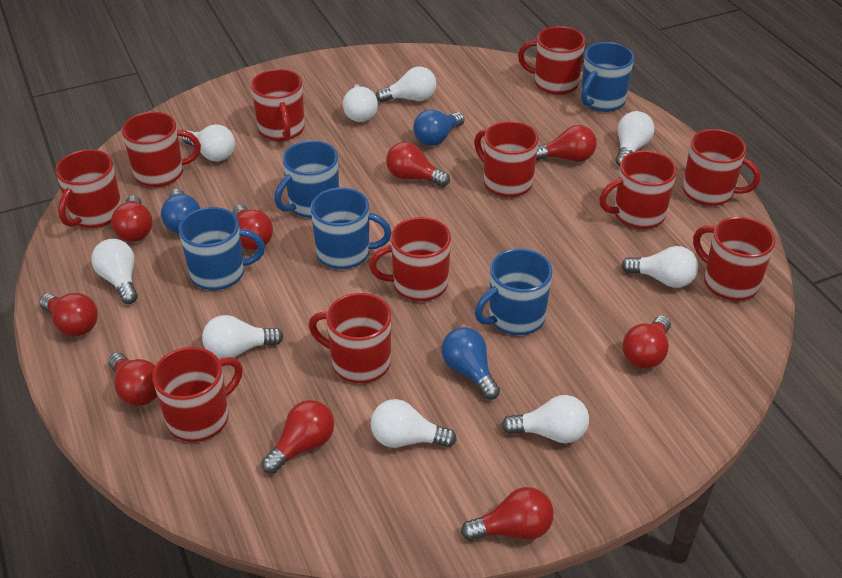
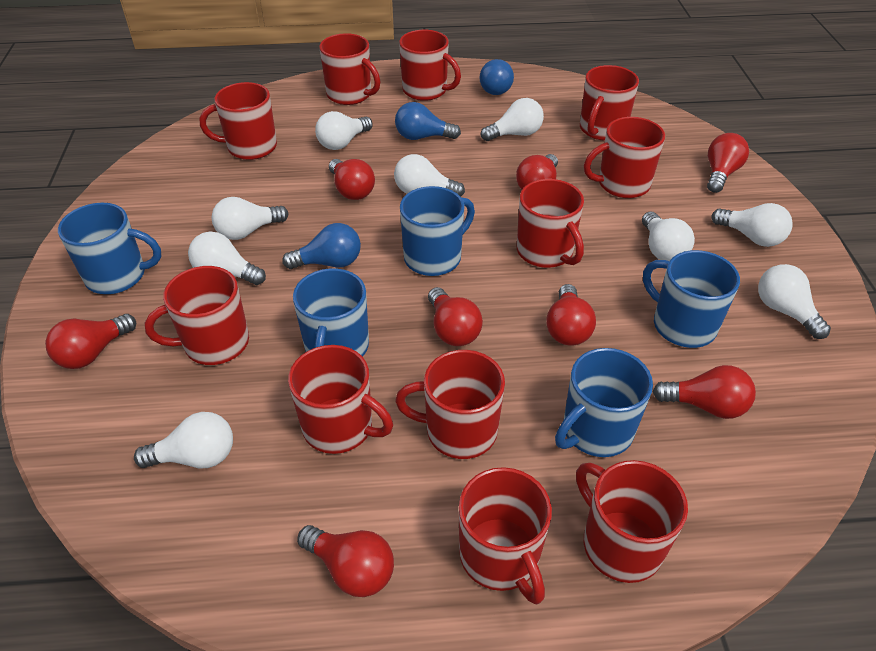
red light bulb: [39,293,98,336] [108,352,157,406] [111,195,153,242] [233,205,273,250] [262,400,334,474] [386,142,450,187] [461,487,554,541] [536,125,597,162] [623,315,671,369] = 9 -> [45,314,136,369] [297,525,394,597] [329,159,375,200] [428,287,483,346] [516,154,558,190] [546,284,596,346] [653,365,756,419] [707,133,749,193] = 8

